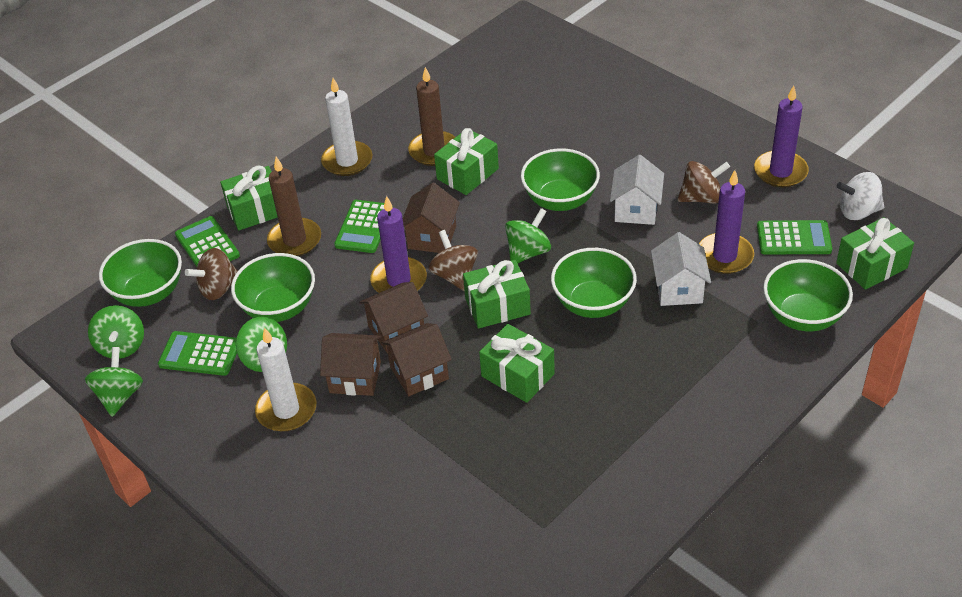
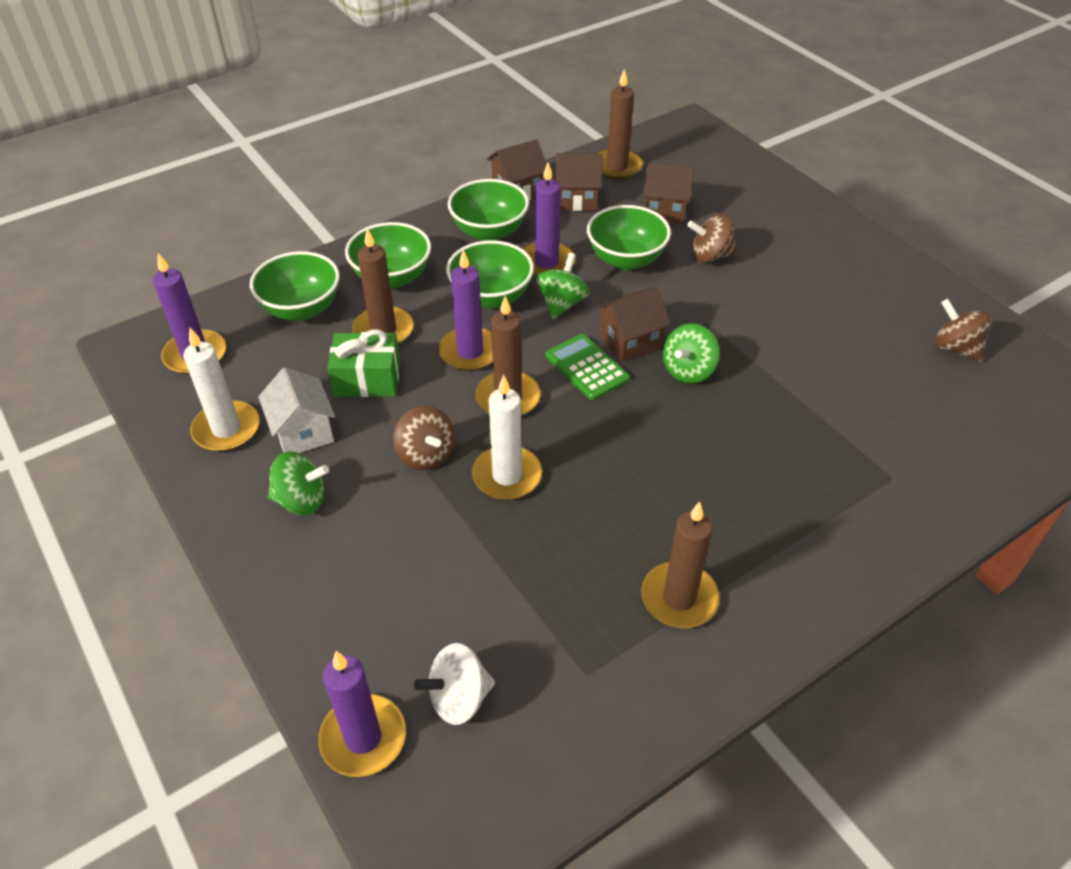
brown candle: [267,157,321,256] [408,67,455,166] = 2 -> [352,228,414,345] [475,296,541,416] [597,69,643,180] [641,502,720,628] = 4
green calculator: [158,331,237,376] [175,216,240,267] [334,200,393,253] [757,220,832,254] = 4 -> [546,334,630,400] = 1
green gift: [220,166,278,230] [434,128,499,195] [463,260,531,329] [479,324,555,403] [836,217,914,290] = 5 -> [327,329,400,397] = 1
green spinning top: [85,347,143,417] [88,305,144,359] [236,317,287,372] [505,208,551,264] = 4 -> [268,452,329,515] [536,253,590,319] [663,323,720,383] = 3
purple candle: [370,196,427,293] [699,170,754,274] [754,86,809,187] = 3 -> [153,253,226,374] [318,651,406,777] [439,250,493,371] [523,163,575,277] = 4
white house: [610,155,664,225] [651,232,711,306] = 2 -> [258,367,335,453] = 1

